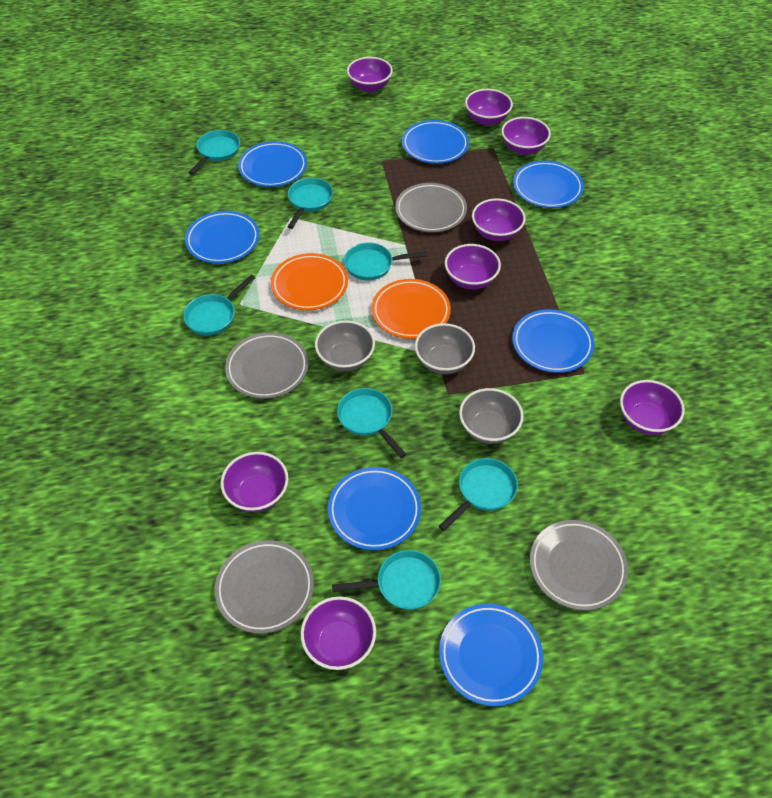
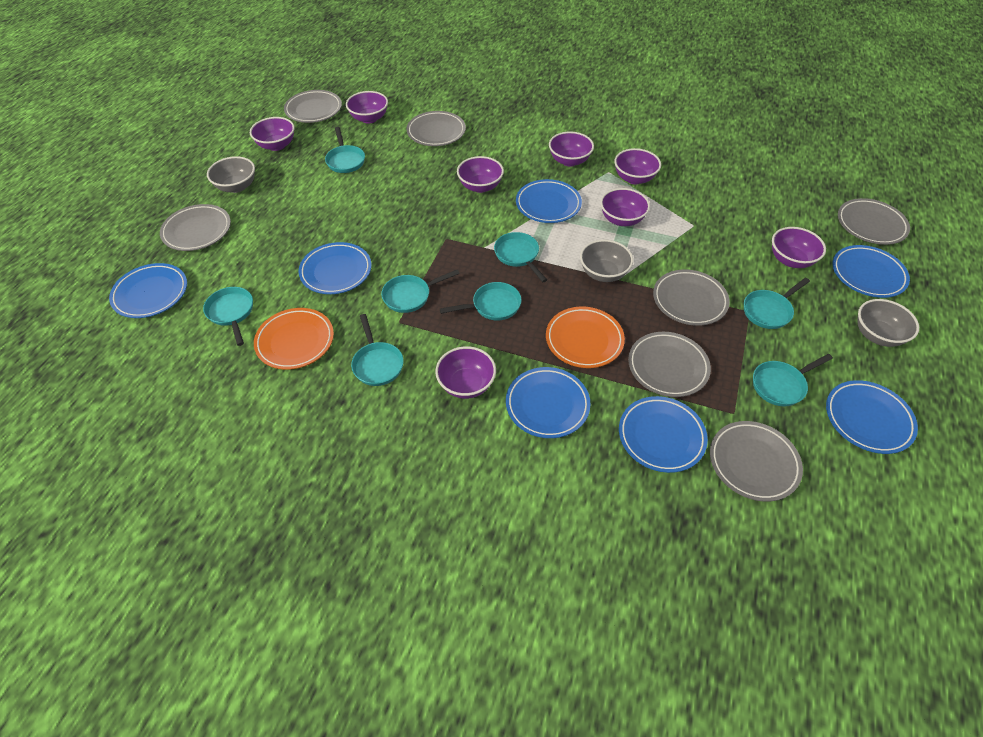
grey plate: [215,540,314,634] [225,332,308,399] [395,183,467,232] [530,520,628,610] = 4 -> [160,204,231,251] [284,90,342,123] [406,111,466,146] [628,332,711,397] [653,269,730,326] [710,421,803,502] [838,198,910,245] = 7
turquoise pan: [183,275,255,336] [188,130,240,175] [288,178,333,229] [332,550,441,610] [337,388,406,458] [344,243,427,280] [439,458,518,531] = 7 -> [203,287,253,346] [325,127,365,173] [351,314,404,386] [381,269,460,313] [440,282,522,321] [494,232,547,282] [744,278,810,329] [753,354,833,406] = 8

